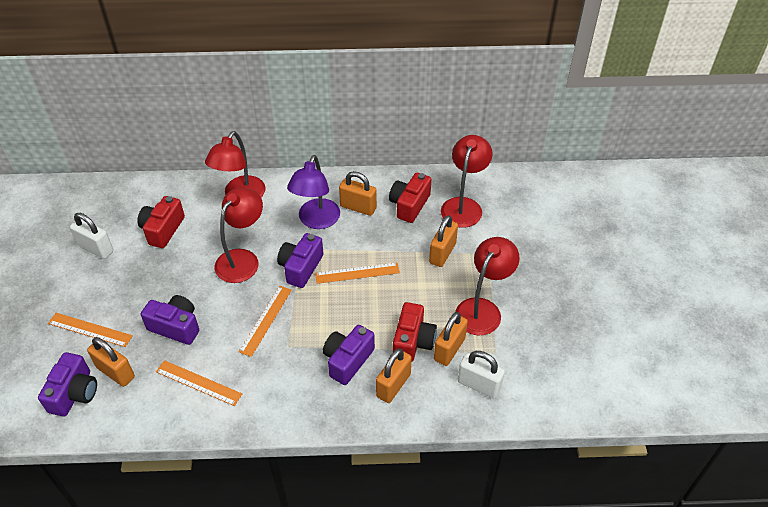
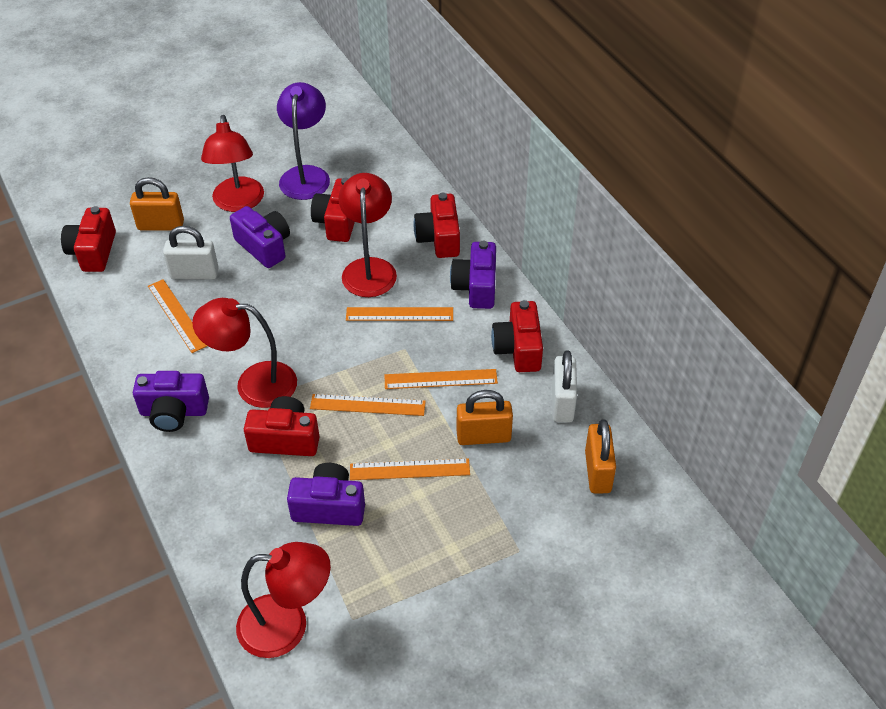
orange padlock: [87,337,135,387] [339,171,377,216] [376,349,412,403] [429,215,458,267] [434,312,468,366] = 5 -> [130,177,184,231] [457,390,513,445] [585,419,616,494] = 3
orange ruler: [48,313,133,347] [156,360,242,406] [239,286,292,357] [315,262,400,284] = 4 -> [148,279,207,353] [310,394,426,416] [346,307,453,321] [350,458,470,480] [384,369,498,389] = 5
red camera: [137,196,185,248] [389,173,431,223] [393,302,437,362] = 3 -> [61,206,116,272] [244,396,320,456] [311,178,355,242] [414,193,460,258] [491,300,543,372] = 5

